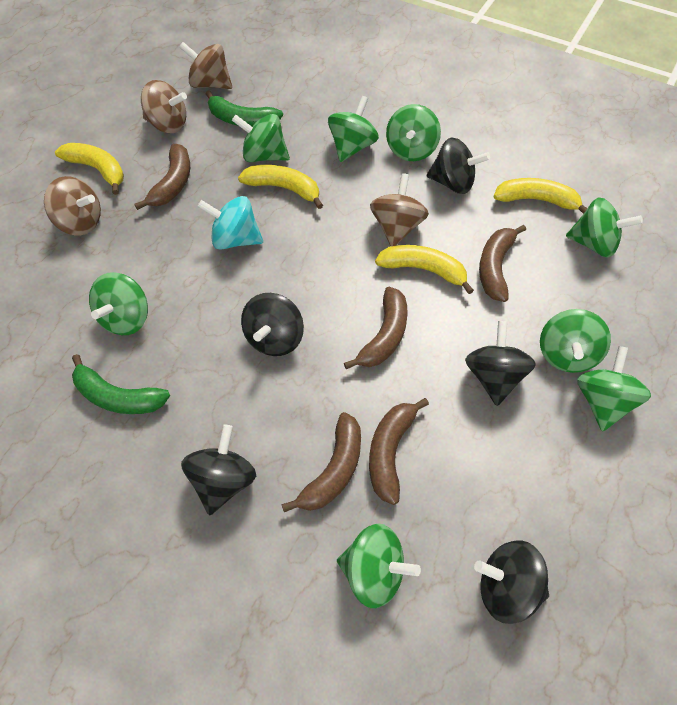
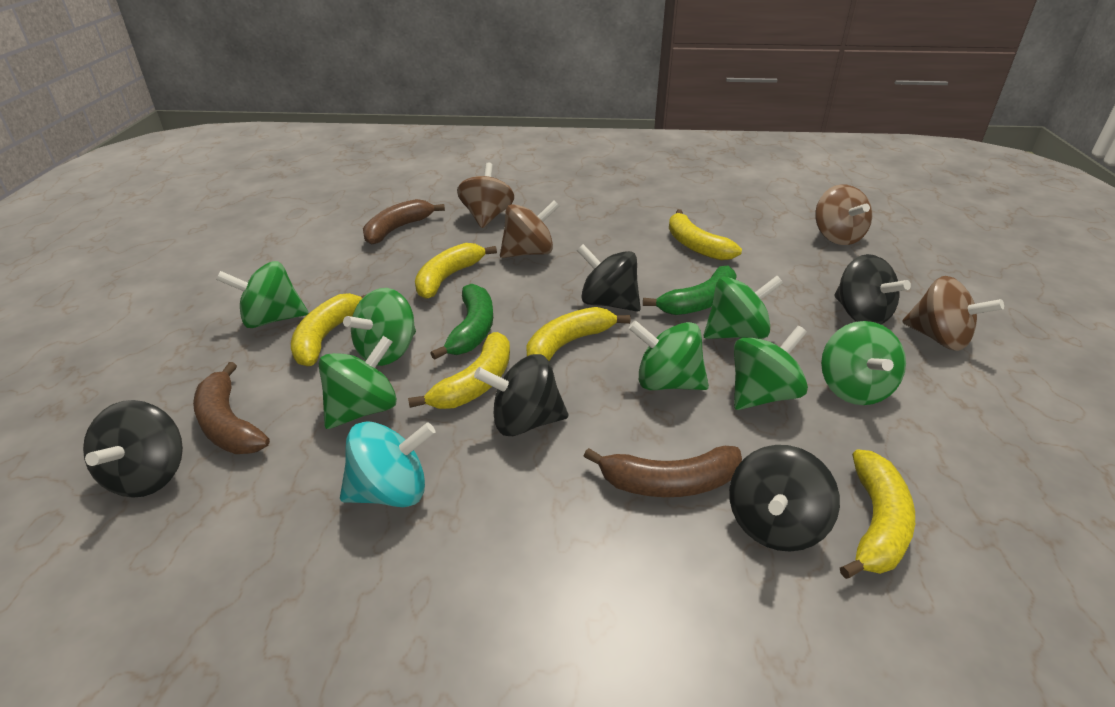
brown banana: [134,144,190,210] [282,412,361,512] [344,287,408,369] [369,398,429,505] [479,225,526,302] = 5 -> [193,362,270,454] [363,199,445,245] [584,446,742,497] = 3
green spinning top: [89,272,148,335] [232,114,290,162] [328,96,379,162] [337,523,421,608] [386,104,441,161] [540,309,611,373] [566,198,643,257] [577,346,651,431] = 8 -> [216,261,309,328] [319,336,397,429] [343,288,416,366] [629,320,709,390] [704,276,783,339] [734,326,808,410] [821,321,906,405] = 7
yellow banana: [55,143,124,195] [238,165,323,209] [375,245,474,294] [494,178,587,214] = 4 -> [291,293,367,367] [408,332,510,409] [415,243,497,299] [526,307,631,361] [669,209,742,260] [840,449,915,579] = 6

